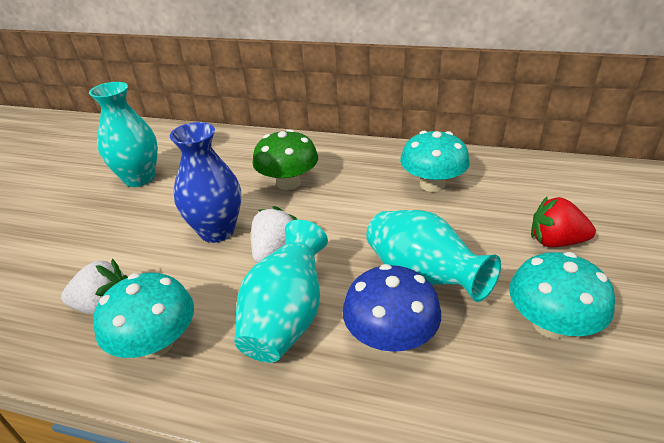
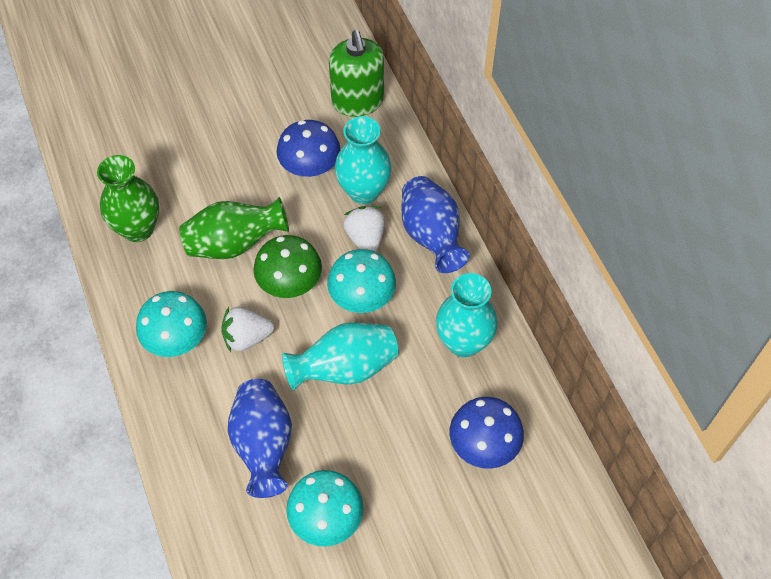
blue mushroom: [342,264,441,353] = 1 -> [277,120,341,177] [450,397,524,469] = 2
blue vase: [170,122,241,243] = 1 -> [227,379,292,498] [402,176,470,273] = 2
green soap dispenser: none = 0 -> [329,30,384,117] = 1
green vase: none = 0 -> [97,155,159,242] [179,197,289,259] = 2
red strawberry: [531,196,596,247] = 1 -> none = 0

